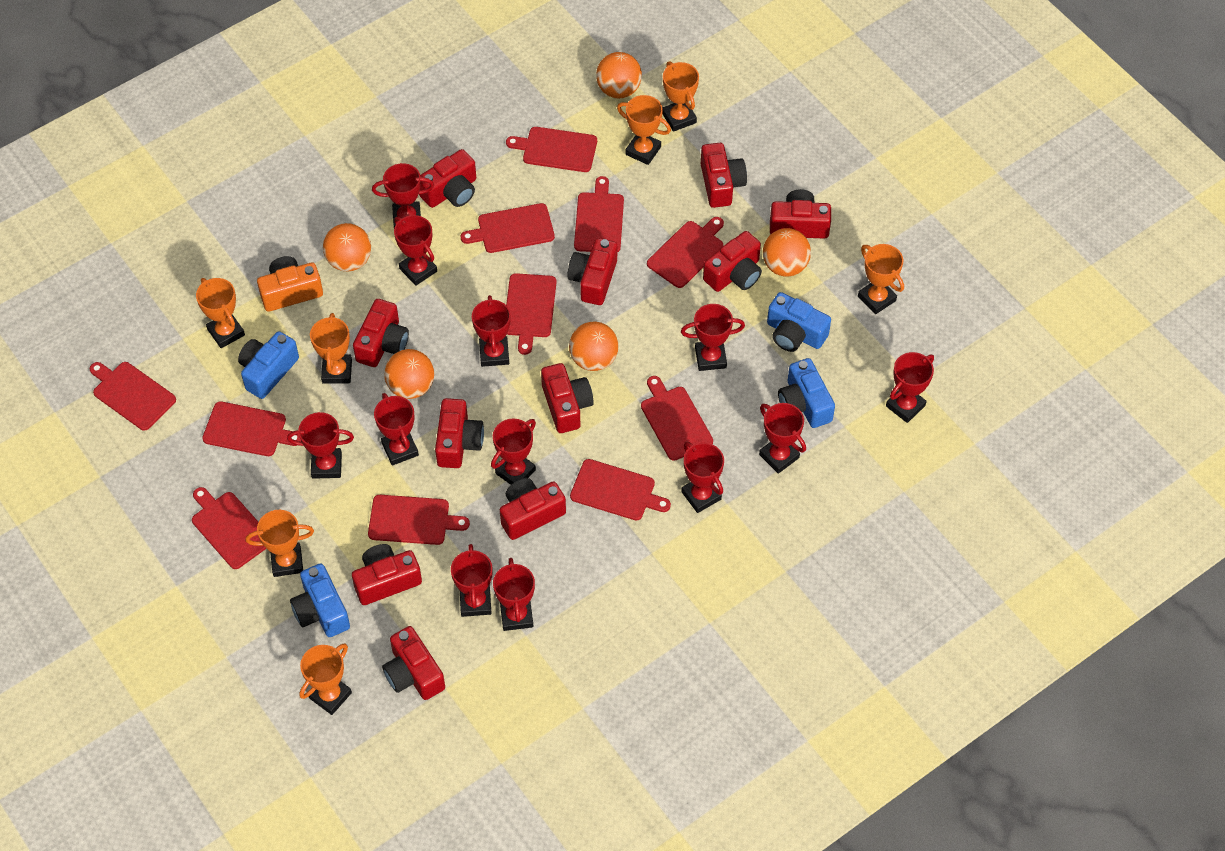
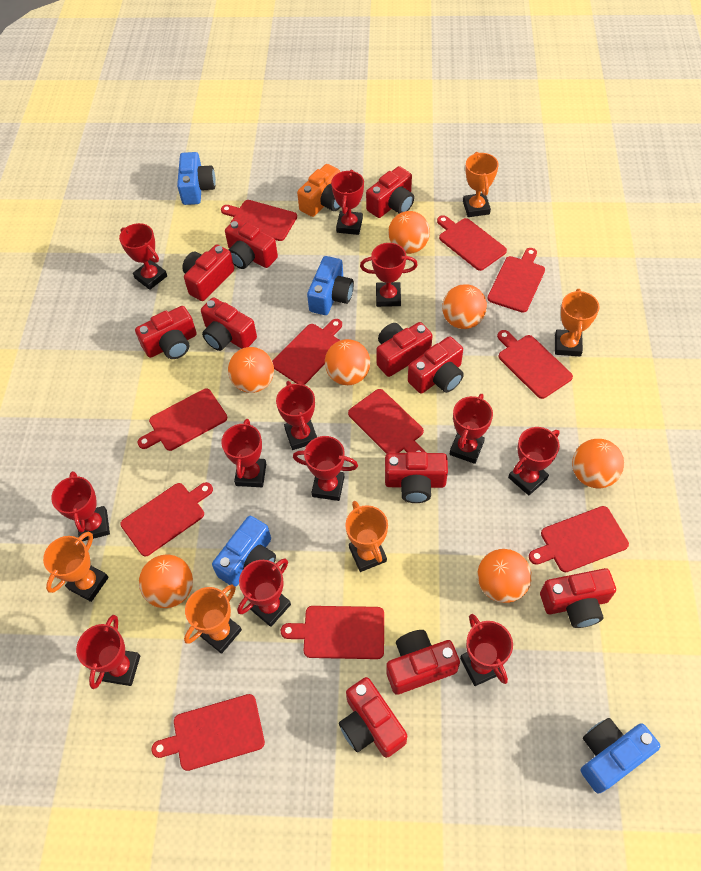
orange ball: [323,223,371,271] [384,349,434,399] [569,322,619,371] [596,52,642,98] [763,228,811,277] = 5 -> [139,555,193,608] [228,347,274,393] [325,339,370,385] [388,211,430,254] [442,284,487,329] [477,549,532,603] [572,439,624,488] = 7
orange trophy: [196,278,245,348] [246,510,314,577] [299,643,352,715] [310,313,352,384] [617,95,671,165] [662,61,699,132] [858,244,904,314] = 7 -> [43,532,109,602] [184,585,242,654] [345,501,388,572] [463,152,499,217] [555,289,600,356] = 5

